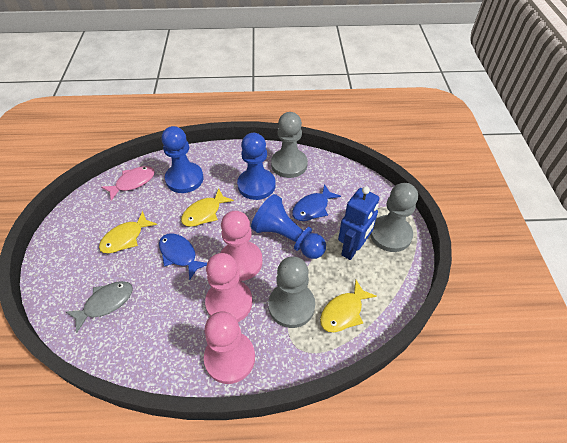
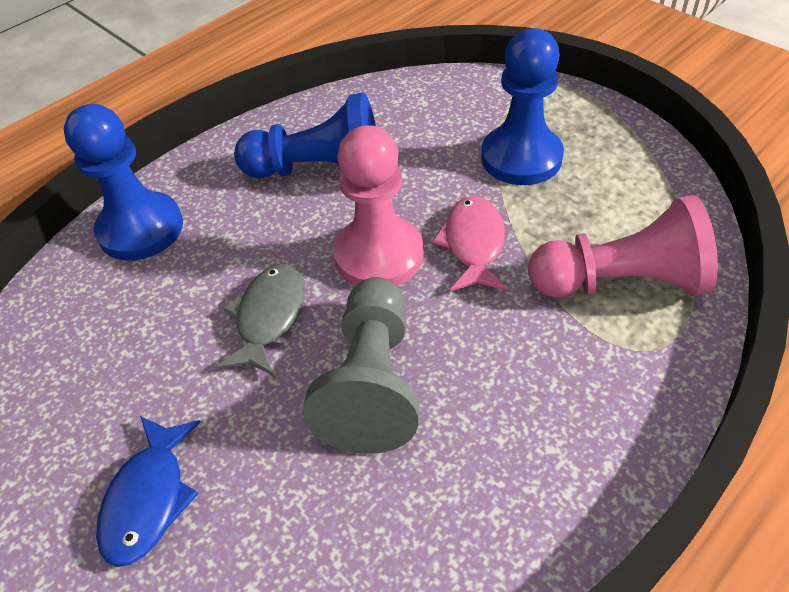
blue fish: [159,233,207,280] [292,184,341,221] = 2 -> [96,416,201,567] = 1
blue robot: [338,186,379,260] = 1 -> none = 0
grey pawn: [268,256,315,328] [271,112,308,178] [370,183,418,252] = 3 -> [303,277,419,454] = 1
pink pawn: [204,312,255,384] [205,253,252,322] [220,211,263,281] = 3 -> [333,125,424,286] [528,195,718,297] = 2
yellow fish: [99,211,157,253] [181,189,234,227] [320,280,377,332] = 3 -> none = 0

